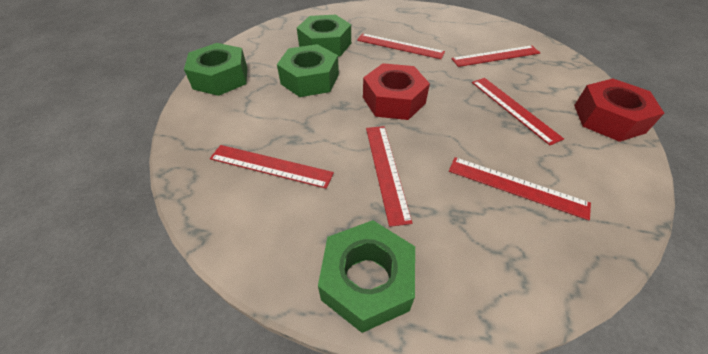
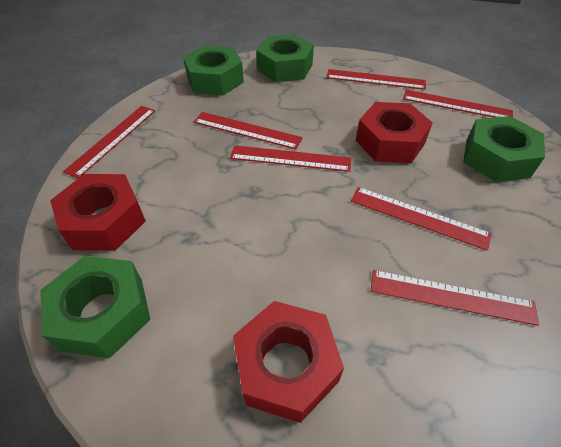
red nut: [363,63,430,120] [574,78,664,142] = 2 -> [50,174,146,250] [233,301,344,423] [356,102,433,163] = 3
red ruler: [210,145,334,189] [357,33,445,59] [366,126,412,227] [449,157,591,220] [451,46,540,67] [472,78,564,145] = 6 -> [63,106,155,178] [194,112,303,149] [230,145,351,172] [326,69,426,90] [351,187,492,251] [371,270,539,326] [403,90,513,118] = 7

